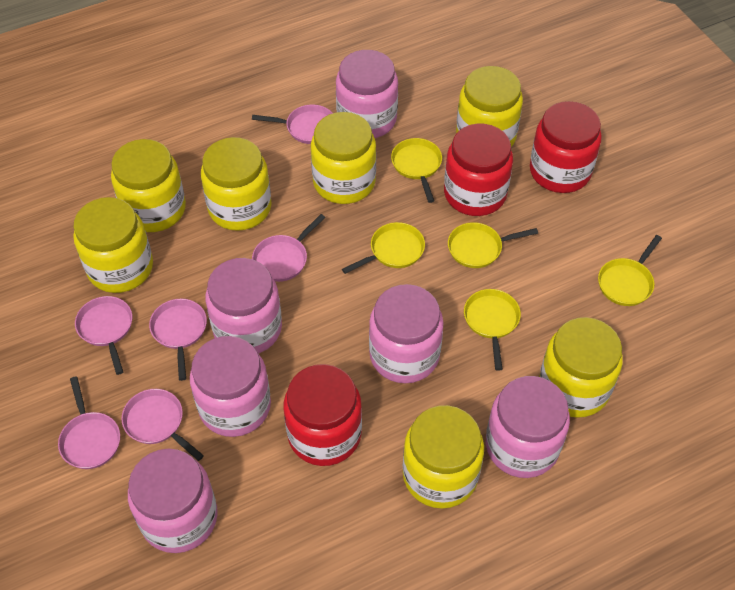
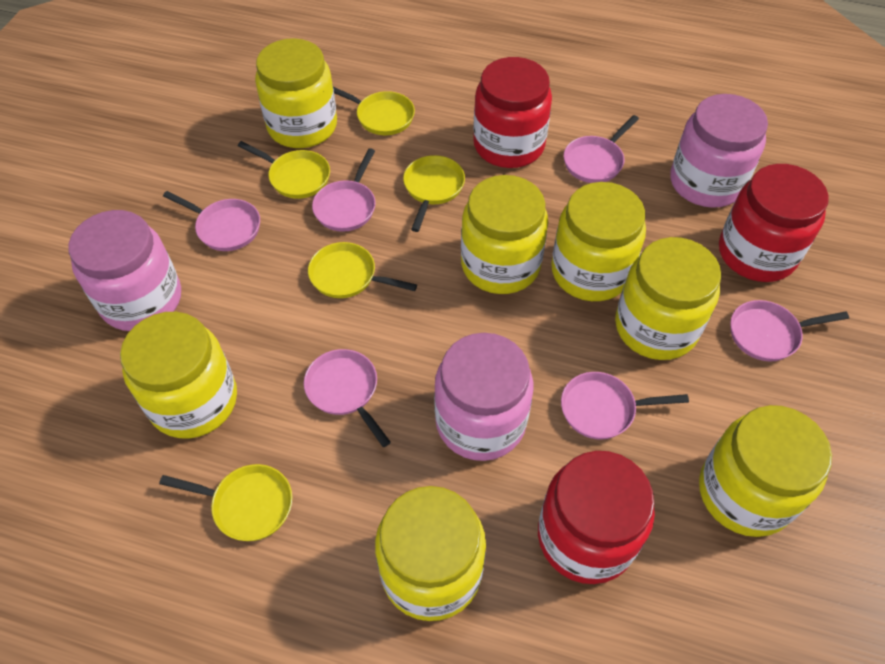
pink jar: [128,449,218,553] [190,336,271,437] [205,258,282,354] [336,50,398,138] [369,284,444,383] [486,376,570,478] = 6 -> [69,210,181,331] [434,333,533,461] [670,94,768,208] = 3

